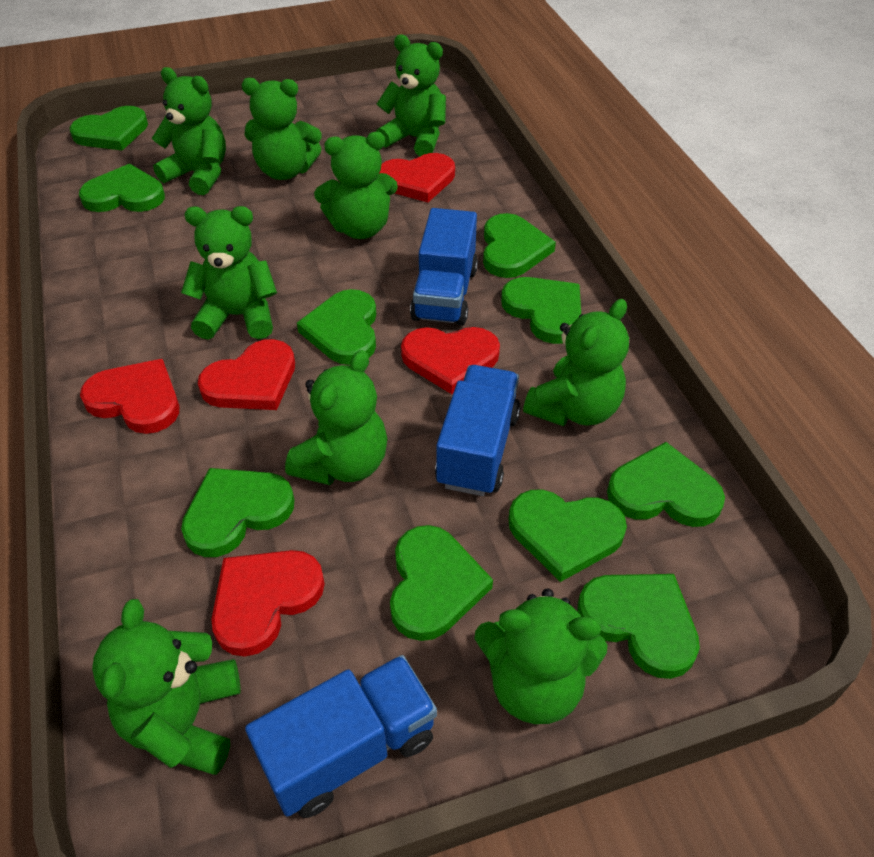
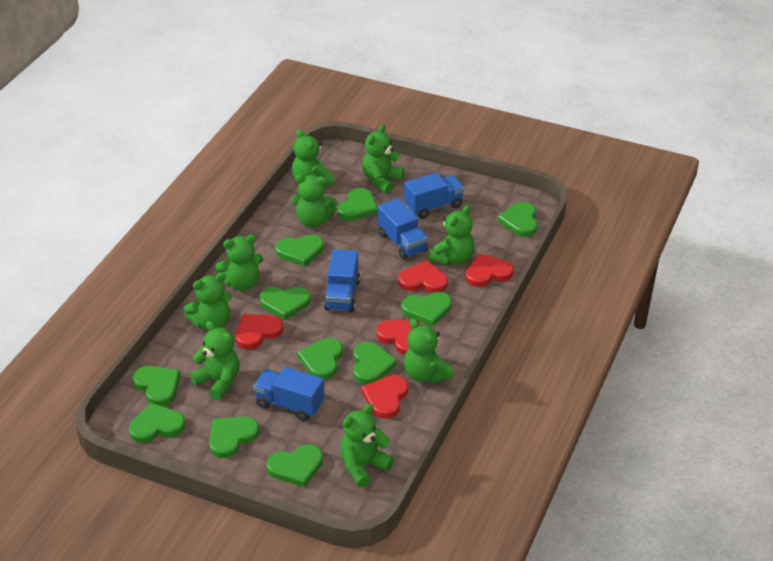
blue truck: [245,655,437,818] [410,208,478,326] [435,365,520,496] = 3 -> [253,367,324,421] [324,249,360,312] [378,198,428,260] [404,173,464,219] = 4
green heart: [70,106,148,151] [79,164,165,212] [181,468,294,557] [297,289,376,365] [390,525,493,641] [483,213,556,278] [501,277,581,344] [508,489,627,582] [578,574,700,679] [607,442,725,527] = 10 -> [129,403,185,443] [133,366,181,406] [209,416,259,458] [259,287,311,320] [267,444,323,487] [275,235,324,267] [297,338,343,380] [337,188,378,221] [353,342,397,384] [401,292,452,326] [498,202,538,237] = 11

